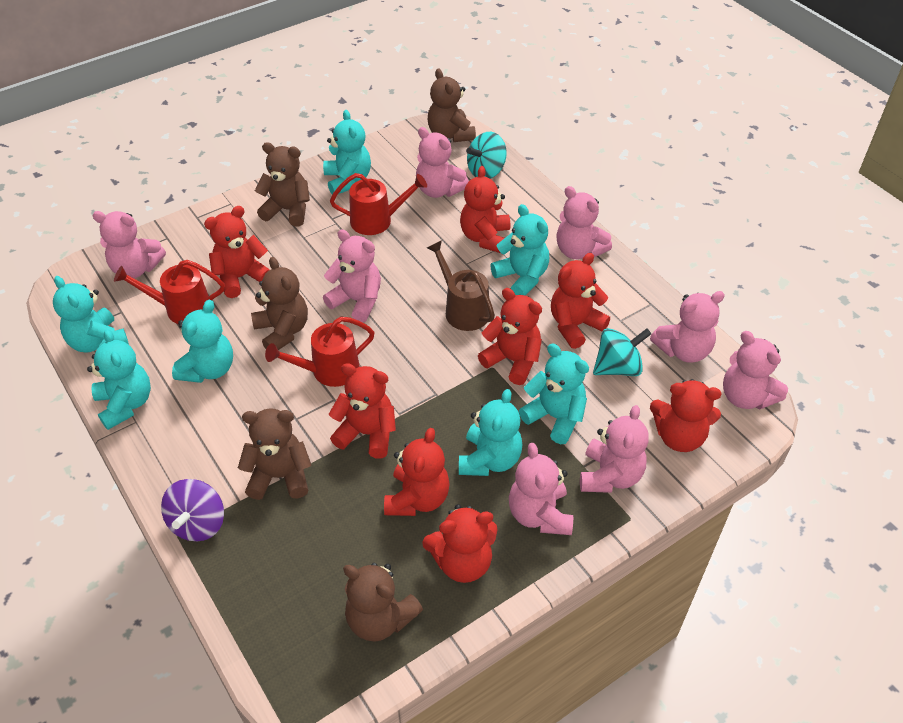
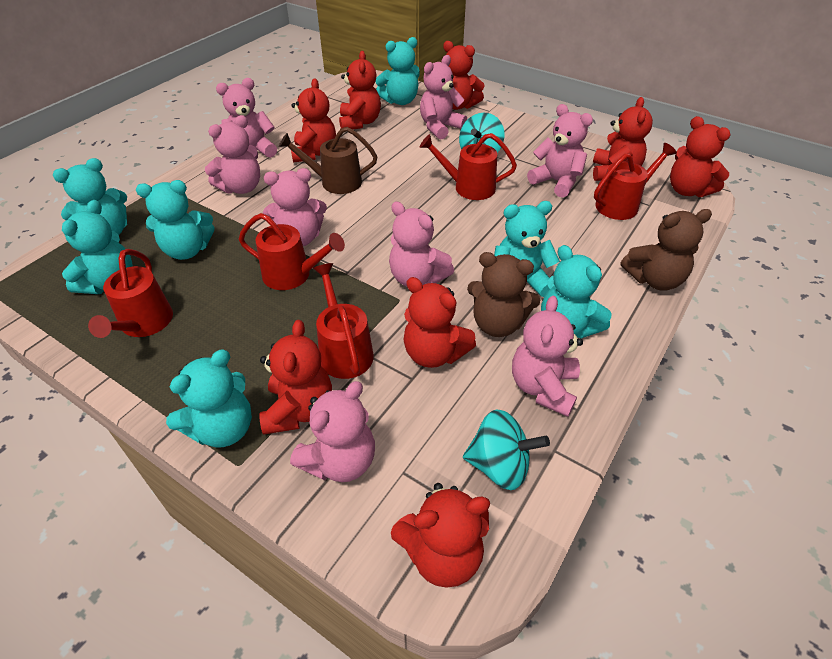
brown teddy bear: [238,408,311,500] [251,257,308,350] [255,142,310,226] [343,563,423,641] [428,68,476,142] = 5 -> [467,252,540,337] [621,209,712,291] = 2
purple spinning top: [161,479,224,541] = 1 -> none = 0
red watering can: [114,260,225,324] [265,317,375,387] [330,173,427,235] = 3 -> [88,249,173,338] [239,213,345,290] [313,263,374,379] [420,133,517,200] [594,143,677,220] = 5

